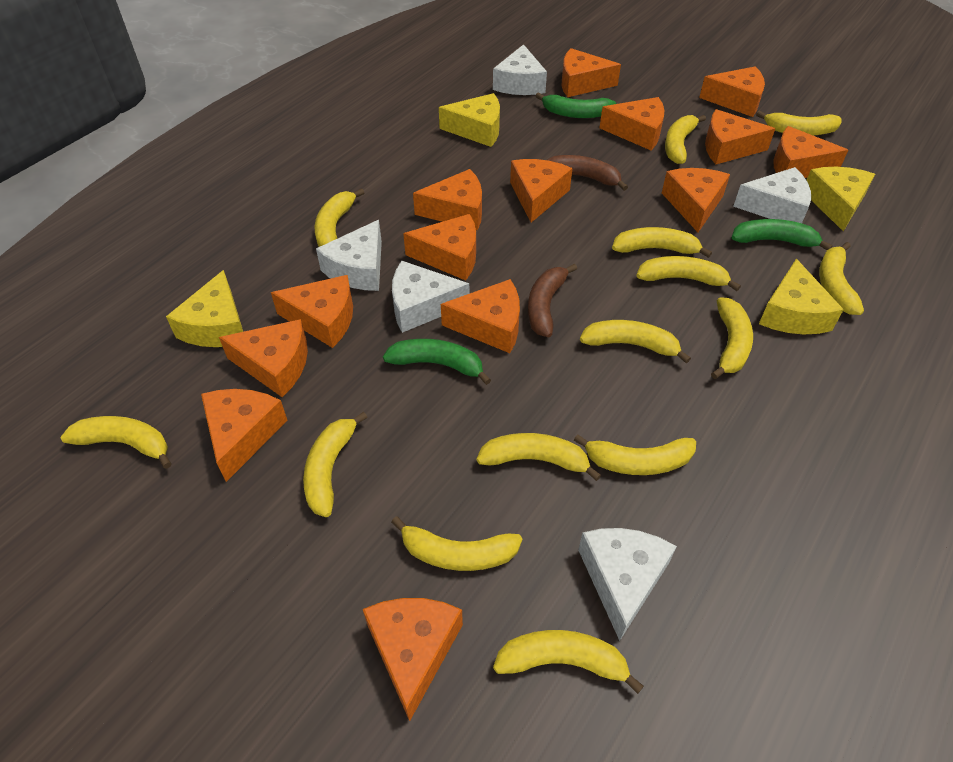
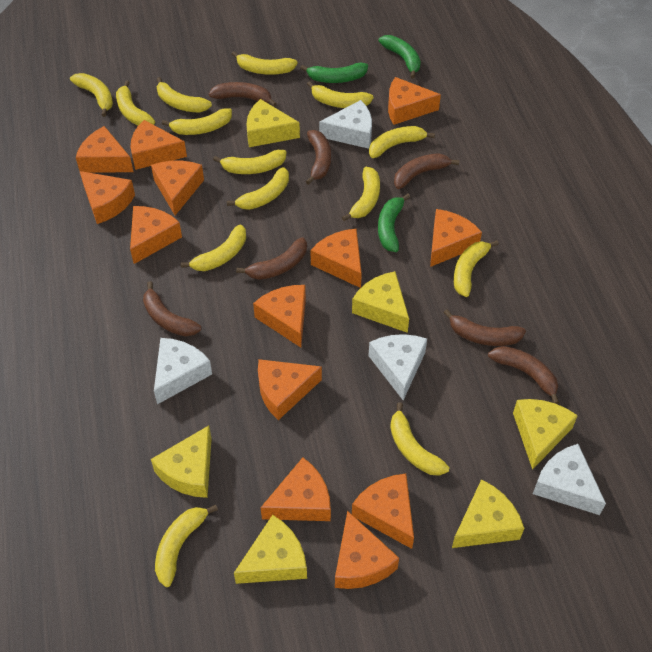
brown banana: [528,264,577,337] [547,155,628,191] = 2 -> [143,281,201,336] [209,82,277,107] [236,237,307,280] [306,130,331,185] [394,153,460,189] [443,309,526,346] [488,346,559,404] = 7
orange cheese: [201,389,288,482] [219,319,308,397] [271,275,353,348] [363,598,463,721] [403,214,476,281] [413,169,482,230] [441,279,520,353] [510,159,573,223] [562,48,621,97] [599,97,664,150] [662,168,730,232] [699,66,765,117] [705,109,776,164] [773,126,848,178] = 14 -> [76,126,133,173] [80,171,135,224] [130,206,182,264] [131,120,187,170] [151,161,204,215] [253,285,306,347] [258,359,322,420] [261,457,331,521] [311,229,362,288] [335,511,399,589] [352,474,414,549] [388,77,441,125] [430,209,482,267] = 13
white cheese: [316,220,382,291] [392,261,469,333] [493,44,547,95] [578,528,677,641] [733,167,811,223] = 5 -> [154,338,212,404] [319,100,372,149] [369,334,427,400] [533,444,606,515] = 4
yellow cheese: [166,270,243,347] [439,93,500,147] [759,259,844,334] [806,167,875,231] = 4 -> [151,426,212,498] [234,515,307,584] [247,99,300,147] [352,271,409,333] [452,479,524,548] [513,399,578,470] = 6

